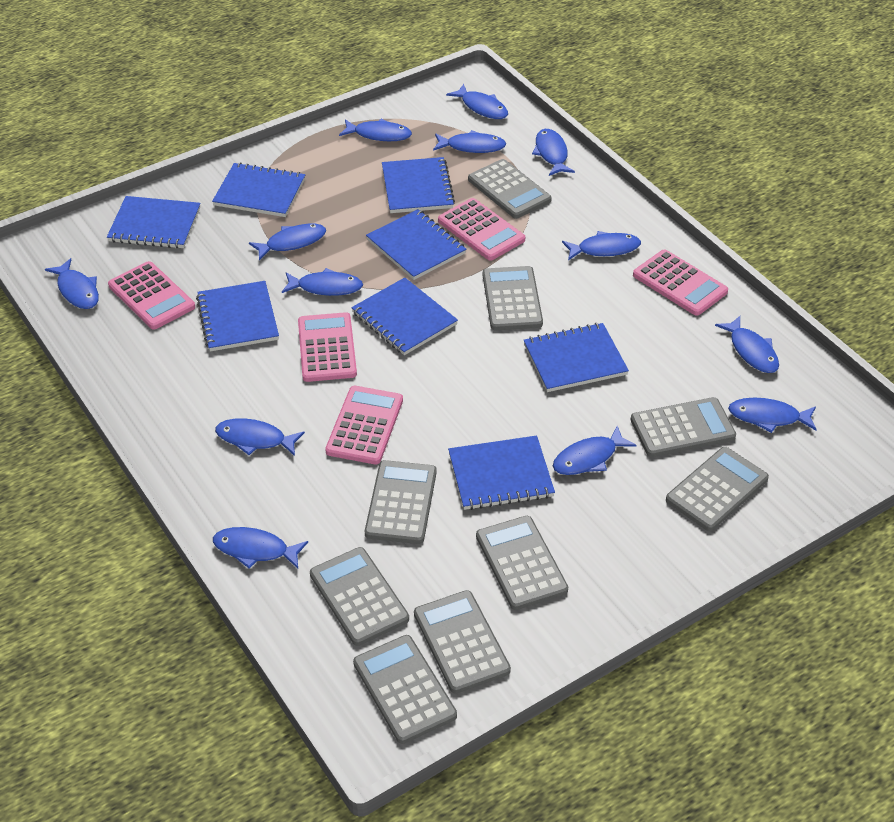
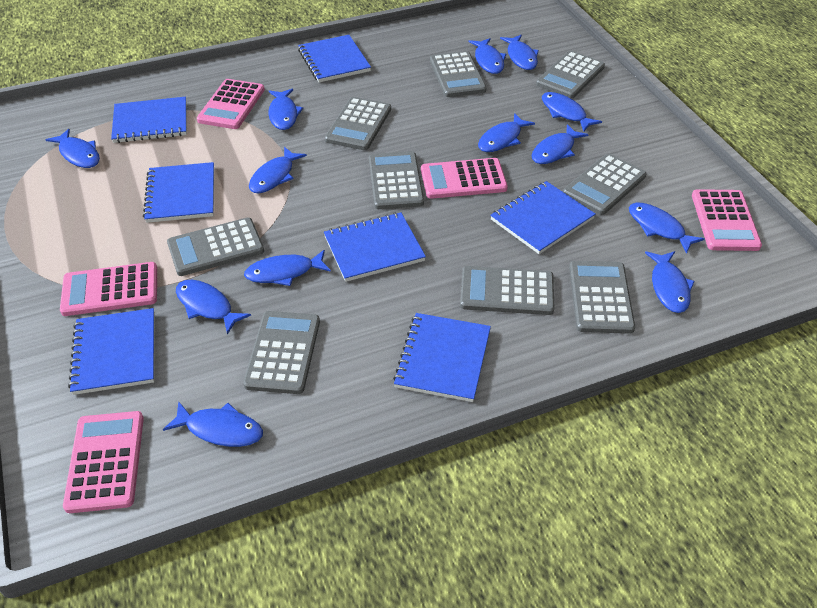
blue notebook: [107,196,200,249] [196,281,279,351] [212,162,305,217] [351,277,458,355] [366,209,466,280] [382,157,455,213] [448,436,555,510] [524,323,629,392] = 8 -> [68,308,155,395] [111,97,187,143] [143,162,214,223] [298,35,371,82] [324,212,426,282] [393,313,491,402] [490,181,596,254] = 7

